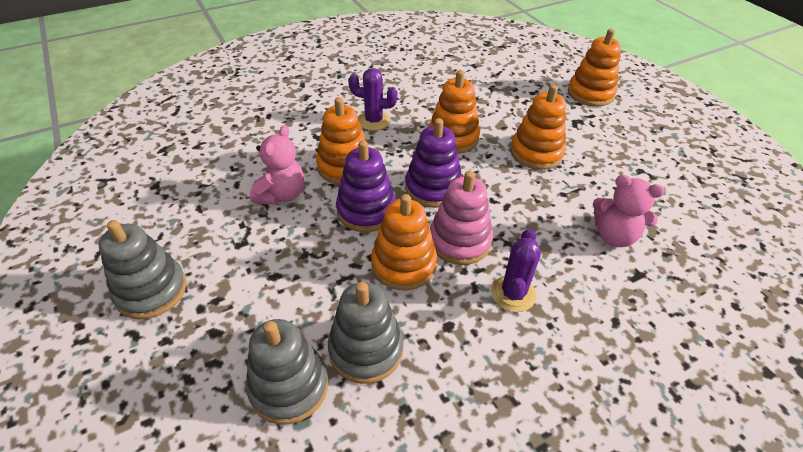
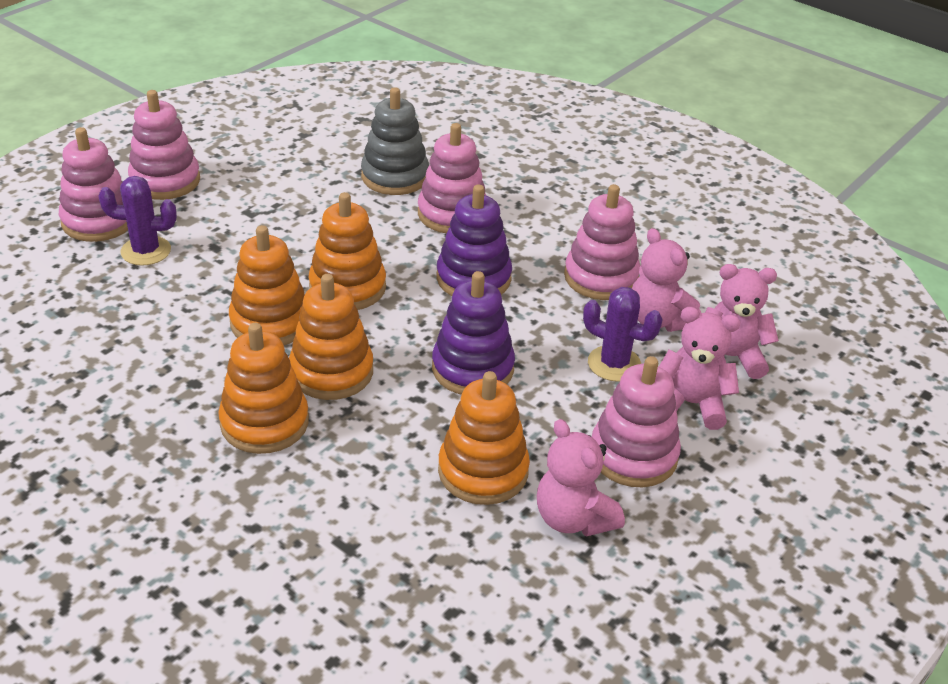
grey stacking toy: [98,220,187,319] [246,319,329,425] [328,282,404,384] = 3 -> [361,87,429,195] = 1
pink stacking toy: [430,171,493,265] = 1 -> [59,127,128,242] [128,90,200,200] [418,123,486,233] [564,184,640,300] [592,356,681,487] = 5
pink teddy bear: [250,125,304,205] [593,175,665,247] = 2 -> [537,419,625,537] [632,228,701,332] [659,307,740,430] [705,264,779,379] = 4

